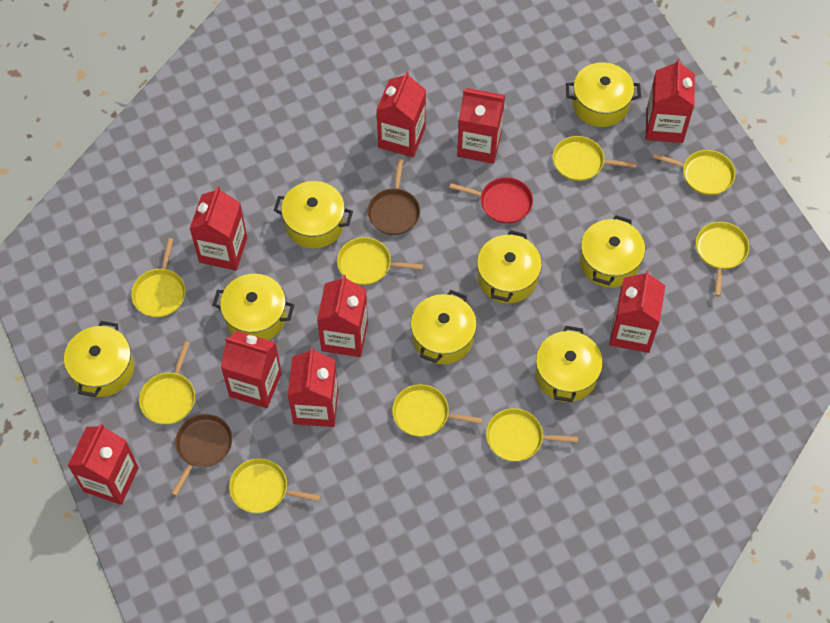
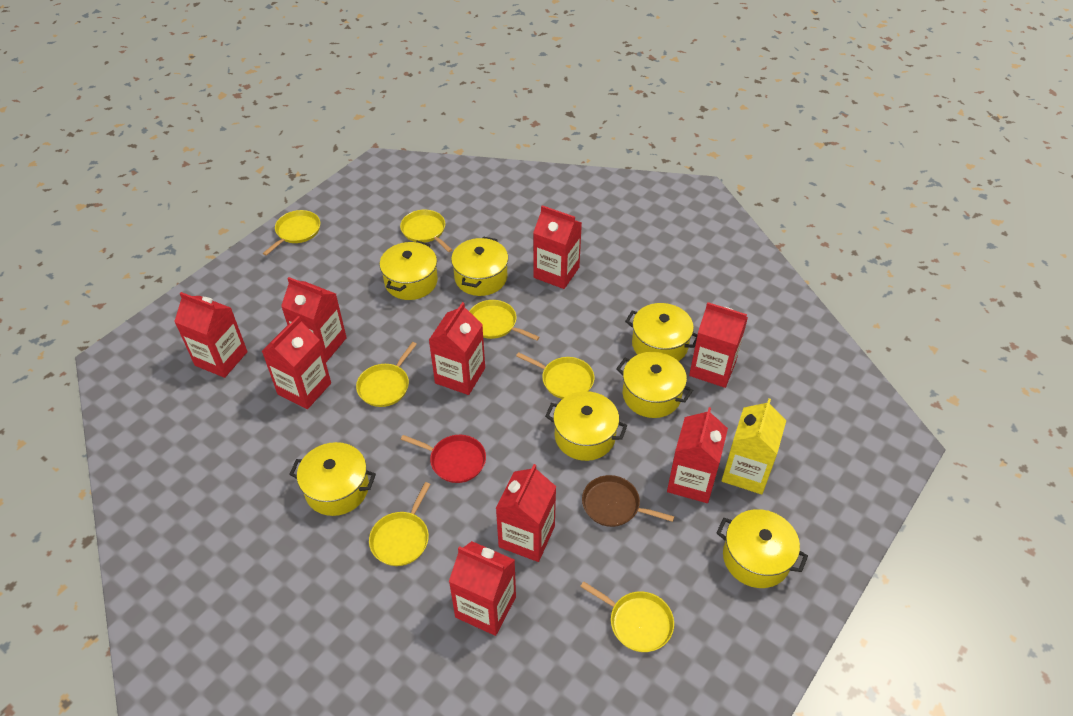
brown pan: [171,414,232,496] [368,159,420,235] = 2 -> [582,475,674,527] = 1
yellow carton: none = 0 -> [722,398,786,494] = 1
yellow pan: [131,238,186,318] [139,341,195,424] [229,458,321,513] [337,237,423,285] [392,384,483,437] [486,408,578,461] [553,136,636,181] [653,150,735,195] [696,222,749,296] = 9 -> [263,210,320,256] [356,342,417,407] [369,482,431,566] [400,210,452,252] [469,300,539,341] [516,352,594,399] [580,581,674,652] = 7
yellow pot: [64,321,134,397] [213,274,294,340] [274,181,353,249] [411,290,477,364] [477,230,542,303] [535,326,603,402] [566,62,641,127] [580,215,645,288] = 8 -> [289,442,376,516] [380,241,438,300] [451,236,508,296] [545,391,627,461] [616,352,693,418] [625,303,698,361] [716,509,808,588] = 7

